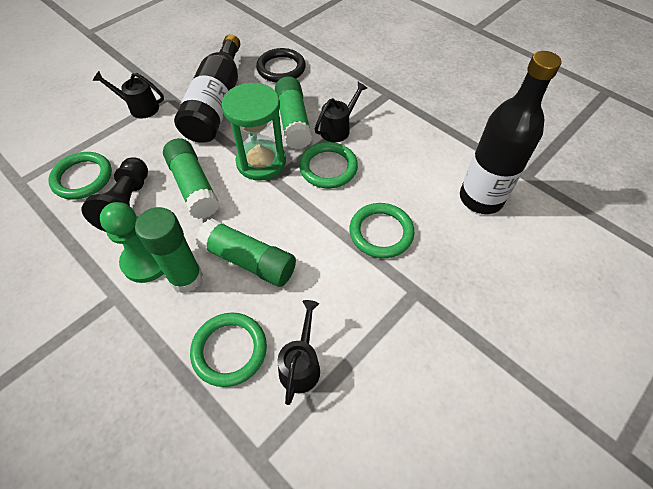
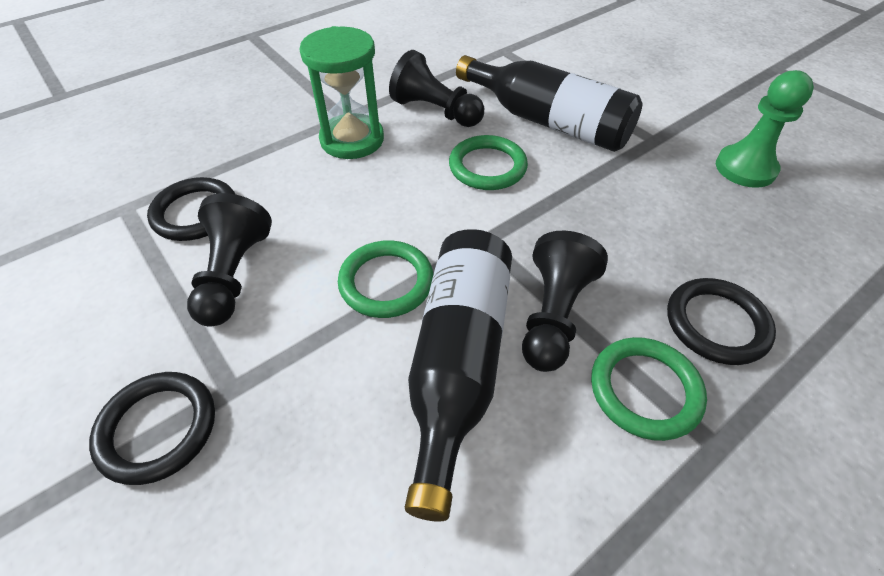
black pawn: [81,157,148,232] = 1 -> [187,193,272,327] [389,50,484,127] [522,231,608,372] = 3
black ring: [256,48,306,83] = 1 -> [89,372,215,485] [147,177,235,241] [667,278,776,365] = 3
black watering can: [93,71,164,118] [278,300,320,405] [315,82,367,142] = 3 -> none = 0
green glue stick: [135,207,203,293] [163,138,219,219] [196,218,296,287] [275,76,312,149] = 4 -> none = 0
green ring: [48,152,112,200] [190,312,267,387] [299,142,358,188] [349,203,415,258] = 4 -> [338,240,434,318] [449,135,528,190] [591,337,707,441] = 3

